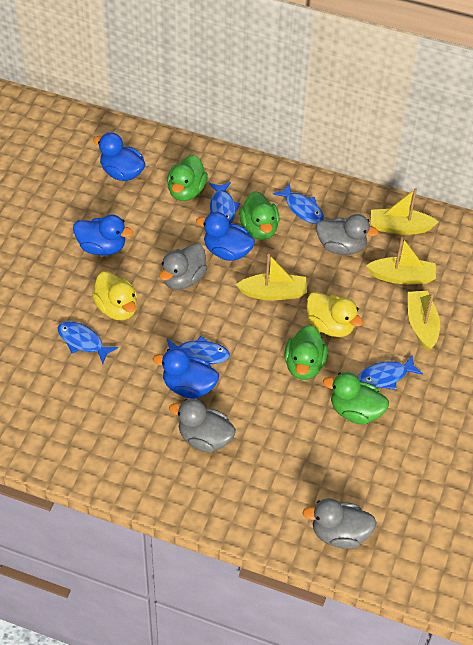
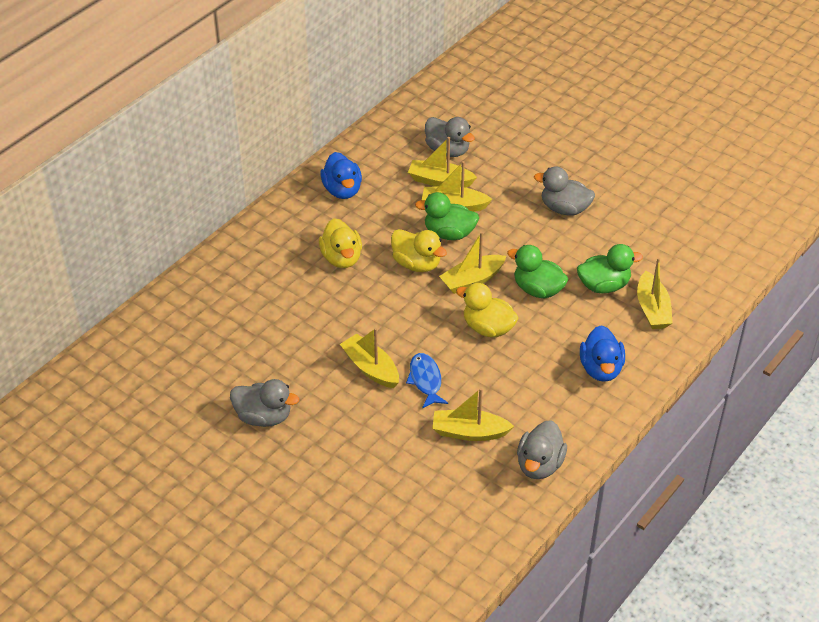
blue duck: [73,215,133,256] [93,132,146,181] [153,348,219,399] [196,212,255,261] = 4 -> [320,152,362,199] [580,325,625,382] = 2
blue fish: [58,321,118,364] [167,336,230,364] [209,182,241,224] [273,183,324,224] [357,355,423,390] = 5 -> [406,353,448,409] = 1
green duck: [167,155,208,201] [239,191,279,240] [284,325,328,380] [323,372,389,424] = 4 -> [415,192,479,240] [507,245,568,299] [577,244,643,293] = 3
yellow boat: [236,254,307,300] [366,237,436,284] [371,188,438,235] [408,291,440,351] = 4 -> [340,328,399,388] [408,137,477,187] [422,161,492,212] [432,388,514,441] [439,232,506,294] [637,258,673,329] = 6
yellow duck: [92,271,137,320] [307,292,363,337] = 2 -> [319,218,362,268] [391,229,447,272] [456,283,519,338] = 3

